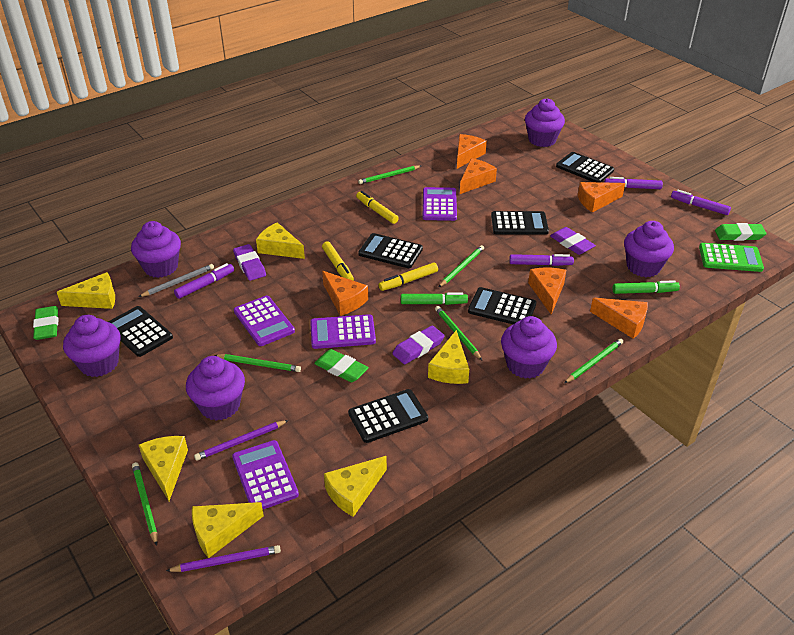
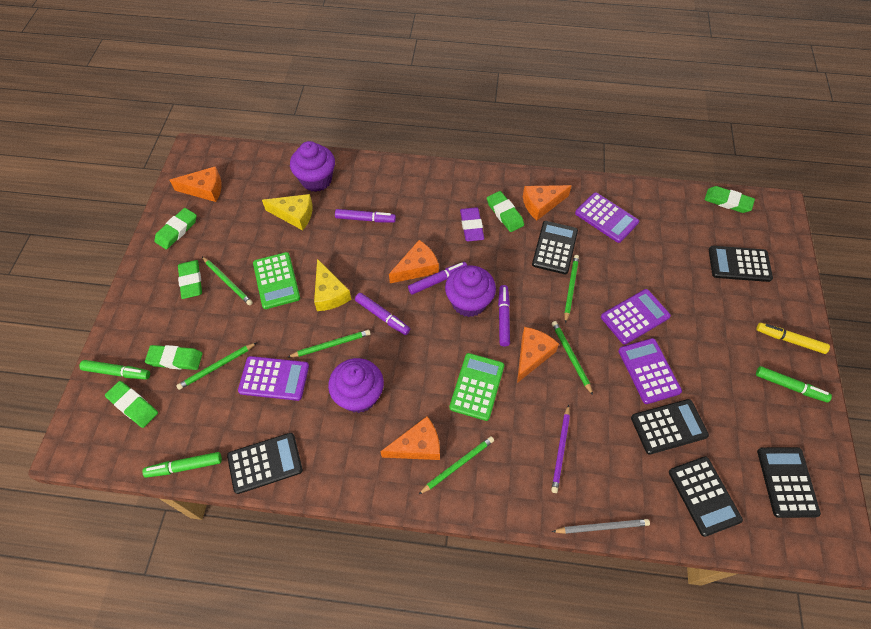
green calculator: [699,243,764,272] = 1 -> [253,252,300,309] [449,353,504,421] = 2
green eraser: [33,306,59,340] [314,349,369,382] [715,223,766,241] = 3 -> [105,381,158,428] [145,345,203,370] [154,208,197,249] [178,260,202,299] [487,191,524,232] [705,186,755,213] = 6
green marker: [401,293,468,305] [612,280,680,294] = 2 -> [79,360,150,379] [142,452,222,478] [756,366,832,402] = 3
orange cheese: [322,271,368,316] [457,134,487,169] [460,158,497,194] [528,267,566,315] [578,182,625,213] [590,298,648,339] = 6 -> [170,166,222,202] [380,416,440,460] [389,240,439,283] [517,327,559,383] [523,185,572,221] = 5
purple cupcake: [63,315,121,377] [131,221,181,278] [186,356,245,421] [501,316,557,379] [525,98,565,147] [624,221,674,277] = 6 -> [290,141,335,192] [328,358,384,413] [445,265,496,317] = 3
purple eraser: [233,244,266,281] [392,326,445,364] [550,227,596,255] = 3 -> [460,207,484,241] = 1
purple pencil: [166,545,281,572] [194,420,289,461] = 2 -> [551,405,570,493] = 1
yellow cheese: [57,272,115,309] [139,436,188,501] [192,502,264,558] [256,222,305,259] [324,456,387,517] [428,330,469,384] = 6 -> [262,194,313,230] [314,259,351,311] = 2
yellow marker: [322,241,354,281] [356,191,399,224] [379,263,438,291] = 3 -> [756,323,830,354] = 1

